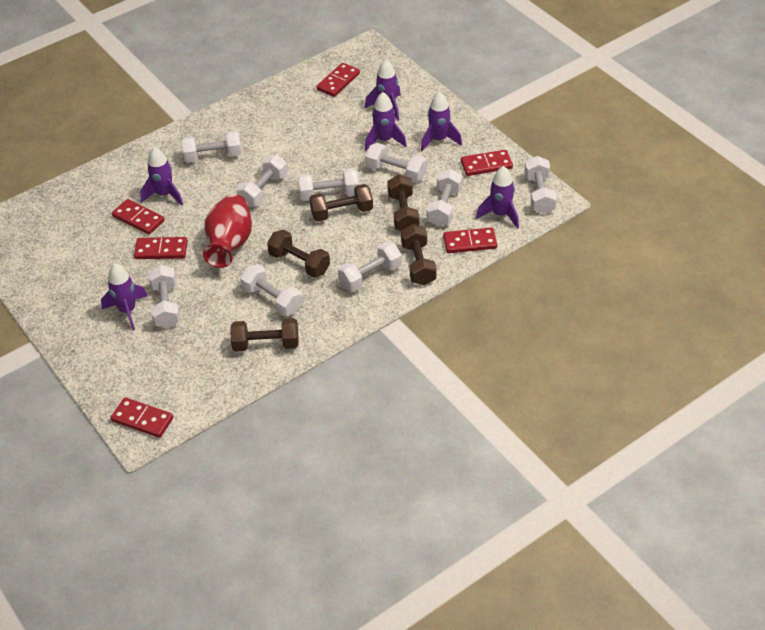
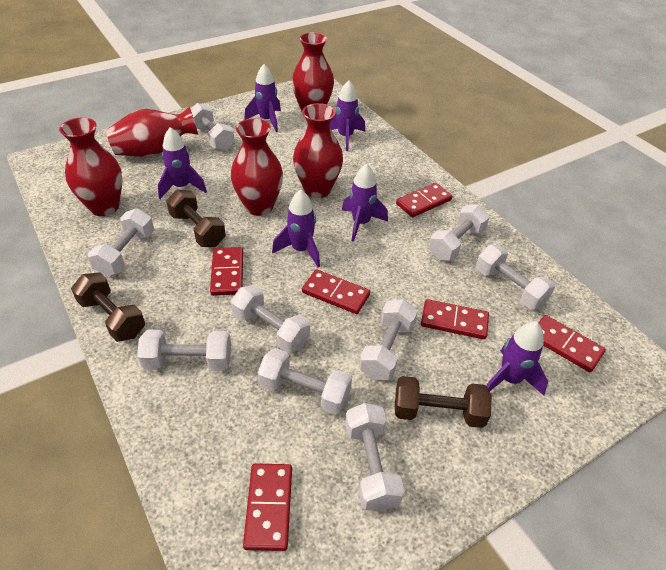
brown dumbbell: [230,318,299,352] [267,230,330,278] [309,184,373,221] [387,175,420,231] [401,224,437,285] = 5 -> [71,272,145,342] [166,189,226,247] [395,376,492,428] = 3
red vase: [203,194,252,268] = 1 -> [59,118,123,216] [106,106,198,157] [231,119,283,216] [292,32,334,114] [293,103,343,198] = 5

